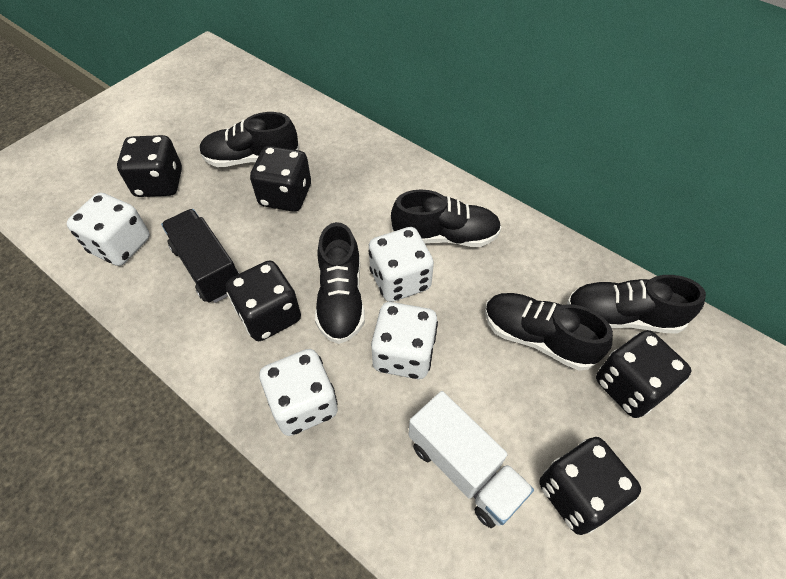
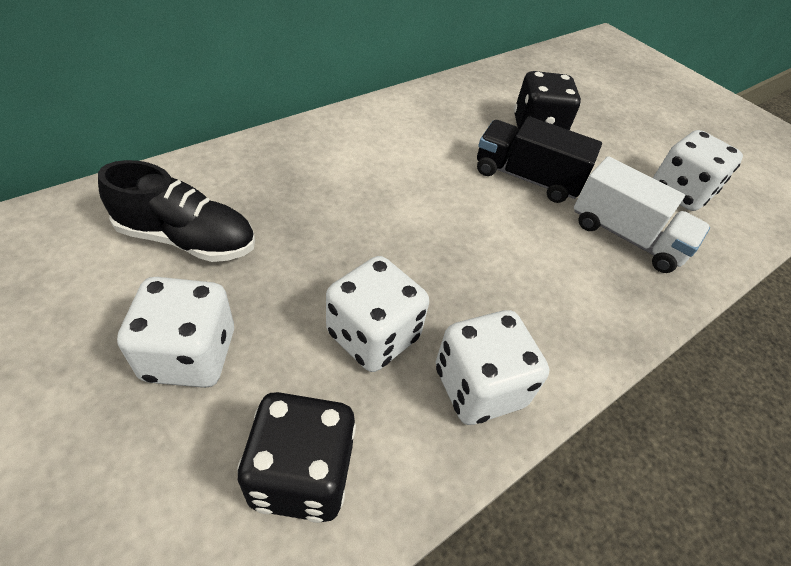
black dice: [117,135,182,197] [226,260,301,341] [250,146,311,212] [539,437,641,535] [596,330,691,418] = 5 -> [237,392,356,523] [514,71,581,130] = 2
black shoe: [199,112,299,167] [315,222,365,344] [391,189,501,247] [485,293,613,371] [567,275,706,334] = 5 -> [98,160,255,262] = 1

